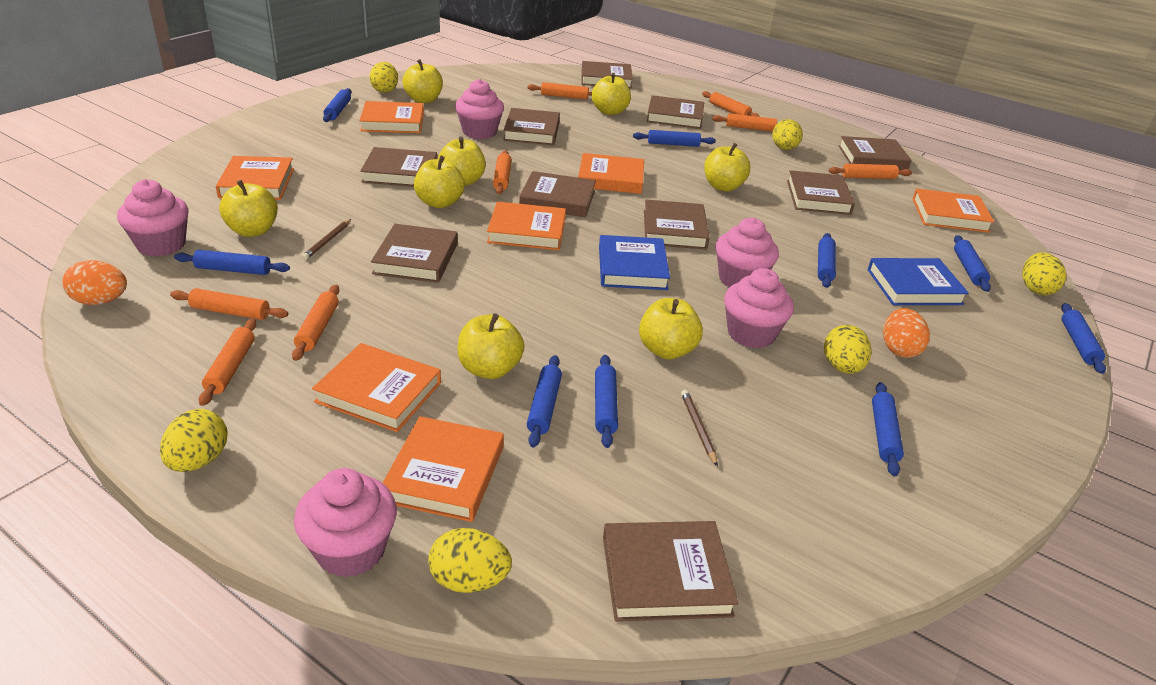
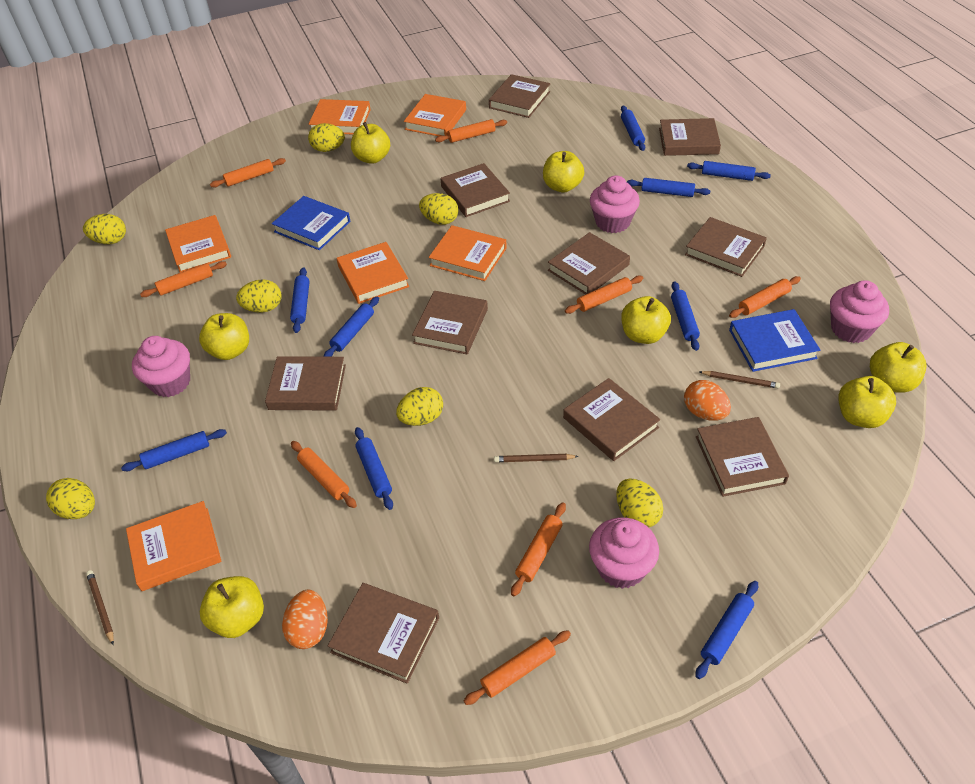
brown pencil: [302,219,351,260] [681,390,718,467] = 2 -> [86,570,114,645] [494,454,579,462] [700,371,780,389] = 3
orange book: [216,156,294,200] [312,343,441,432] [359,101,424,133] [383,416,504,522] [487,202,566,250] [578,153,644,194] [913,189,994,233] = 7 -> [126,501,221,591] [165,215,231,273] [309,99,371,135] [337,242,409,304] [404,94,466,136] [429,225,507,281] = 6
pink cupcake: [117,179,189,257] [294,468,397,577] [455,79,504,139] [716,218,779,287] [724,268,794,348] = 5 -> [132,336,190,397] [589,517,659,589] [590,175,640,233] [830,280,889,343] = 4
yellow apple: [219,180,278,237] [403,59,443,103] [414,156,465,208] [438,136,485,186] [458,313,524,379] [592,73,631,115] [639,298,703,359] [704,143,750,192] = 8 -> [199,313,249,360] [200,576,264,638] [351,122,390,164] [543,151,584,193] [621,296,671,344] [838,376,896,428] [870,342,927,393] = 7
yellow egg: [160,409,228,472] [369,62,398,93] [428,528,512,593] [772,119,803,150] [824,325,871,374] [1022,252,1066,295] = 6 -> [46,478,95,519] [83,214,126,244] [236,279,281,313] [308,123,345,152] [396,387,443,426] [419,193,458,225] [616,479,663,528] = 7

